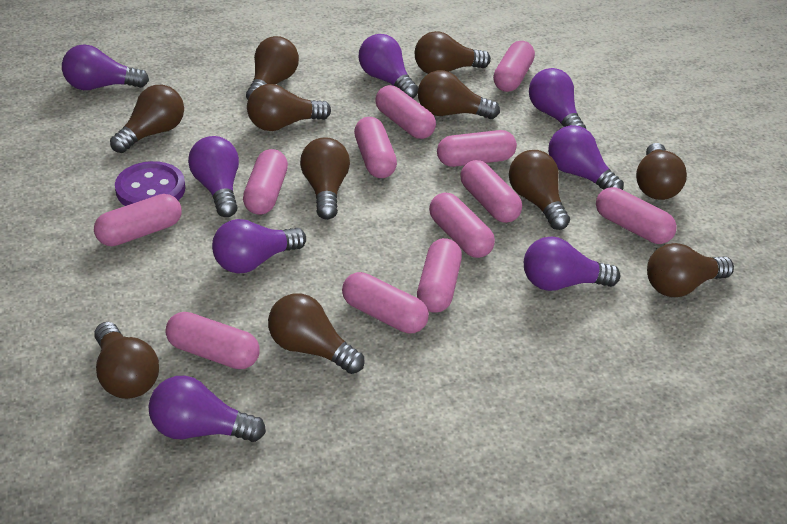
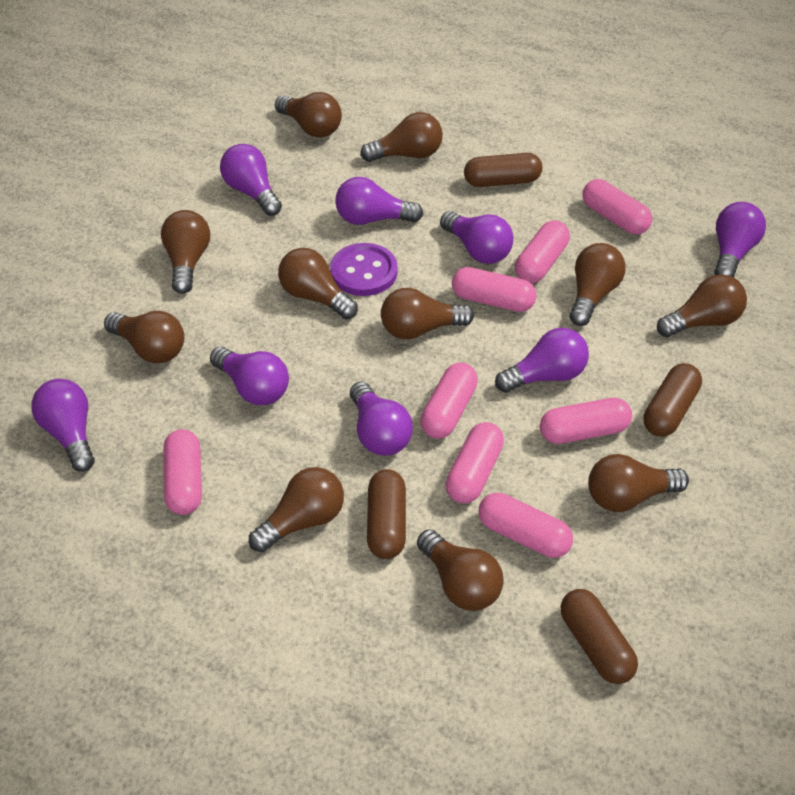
brown capsule: none = 0 -> [367,469,406,559] [464,153,542,187] [560,589,638,684] [644,363,702,437] = 4
pink capsule: [94,194,182,246] [165,312,260,369] [243,149,288,215] [342,272,429,333] [354,117,397,178] [375,85,436,139] [417,238,462,313] [429,193,495,258] [437,130,517,167] [460,160,522,223] [493,41,535,92] [596,187,677,244] = 12 -> [163,429,202,515] [420,363,478,438] [445,422,504,503] [452,267,537,312] [479,493,573,558] [515,220,570,283] [540,398,632,444] [582,179,652,235] = 8

